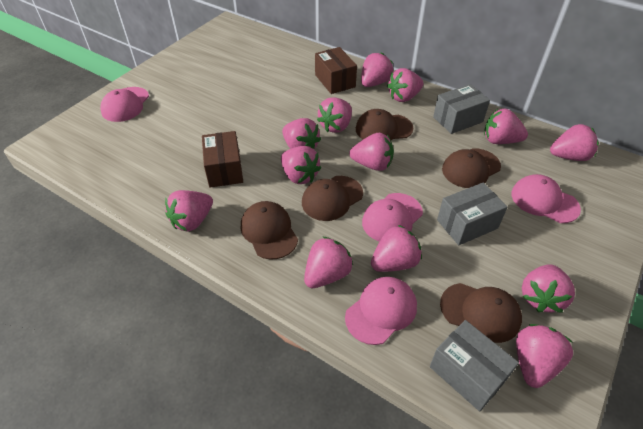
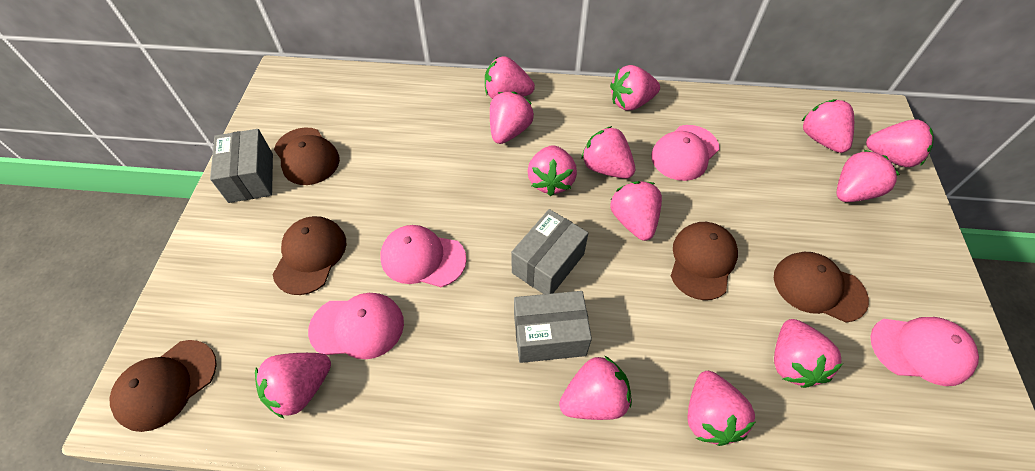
brown box: [202,131,243,188] [315,47,357,94] = 2 -> none = 0

